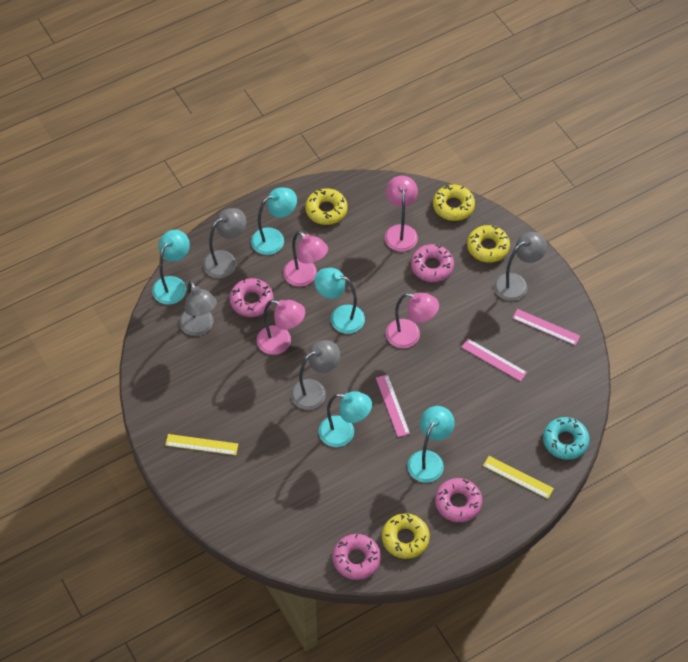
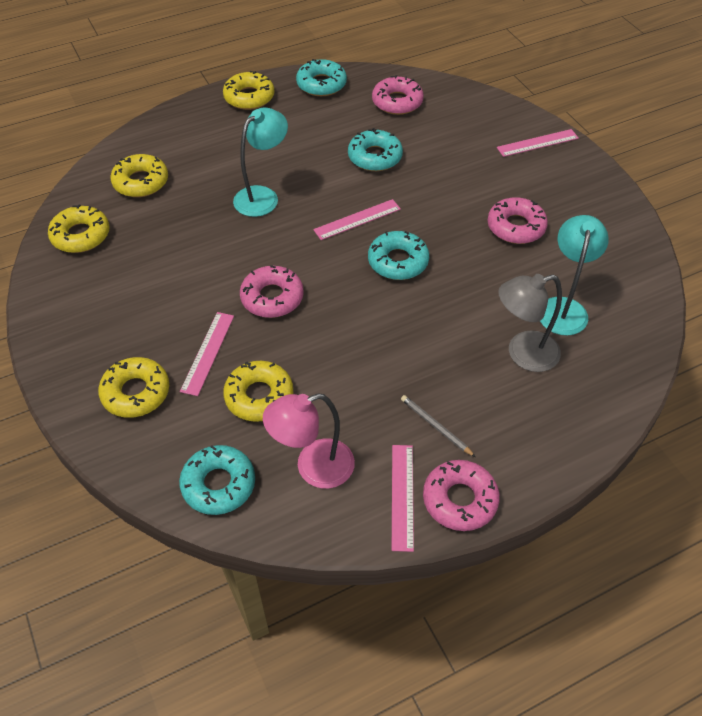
grey lamp: [179,281,217,336] [203,208,246,278] [291,340,340,410] [494,232,547,301] = 4 -> [498,274,562,372] = 1
grey pencil: none = 0 -> [401,395,475,457] = 1
pink lamp: [257,300,305,355] [283,231,328,287] [385,176,418,252] [386,293,439,348] = 4 -> [263,393,355,489] = 1
pink ruler: [376,374,410,437] [461,339,527,381] [513,309,580,345] = 3 -> [180,312,234,396] [313,199,401,240] [392,445,414,552] [497,129,579,157] = 4
turquoise donut: [543,417,590,460] = 1 -> [179,445,255,515] [296,59,347,96] [348,128,403,171] [368,231,429,280] = 4
turquoise lamp: [152,230,190,305] [251,187,297,255] [314,268,365,334] [319,391,372,447] [407,406,455,483] = 5 -> [233,107,288,217] [540,215,609,336] = 2
yellow donut: [305,188,348,225] [382,513,430,559] [433,185,475,221] [467,225,510,262] = 4 -> [48,205,110,253] [98,357,169,418] [111,154,168,197] [223,71,274,110] [223,361,293,422] = 5
yellow ruler: [165,434,238,455] [483,456,554,499] = 2 -> none = 0

